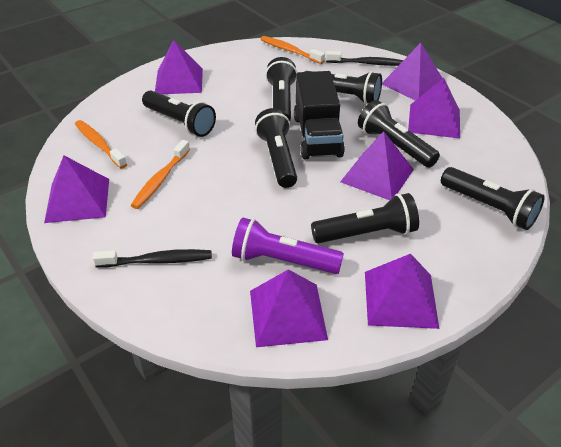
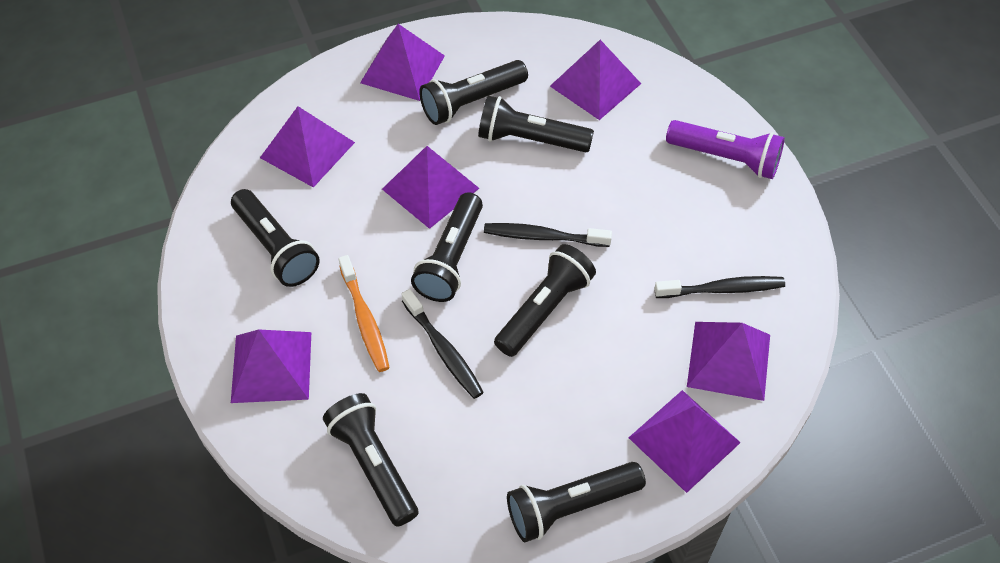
black toothbrush: [93,249,212,268] [326,51,403,66] = 2 -> [401,289,484,399] [484,223,612,247] [654,276,785,298] = 3
black truck: [294,71,345,159] = 1 -> none = 0
orange toothbrush: [75,120,127,169] [130,140,190,209] [261,36,325,64] = 3 -> [338,255,390,372] = 1

